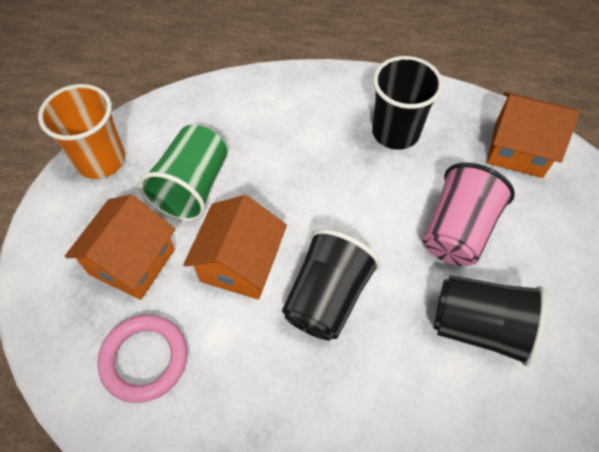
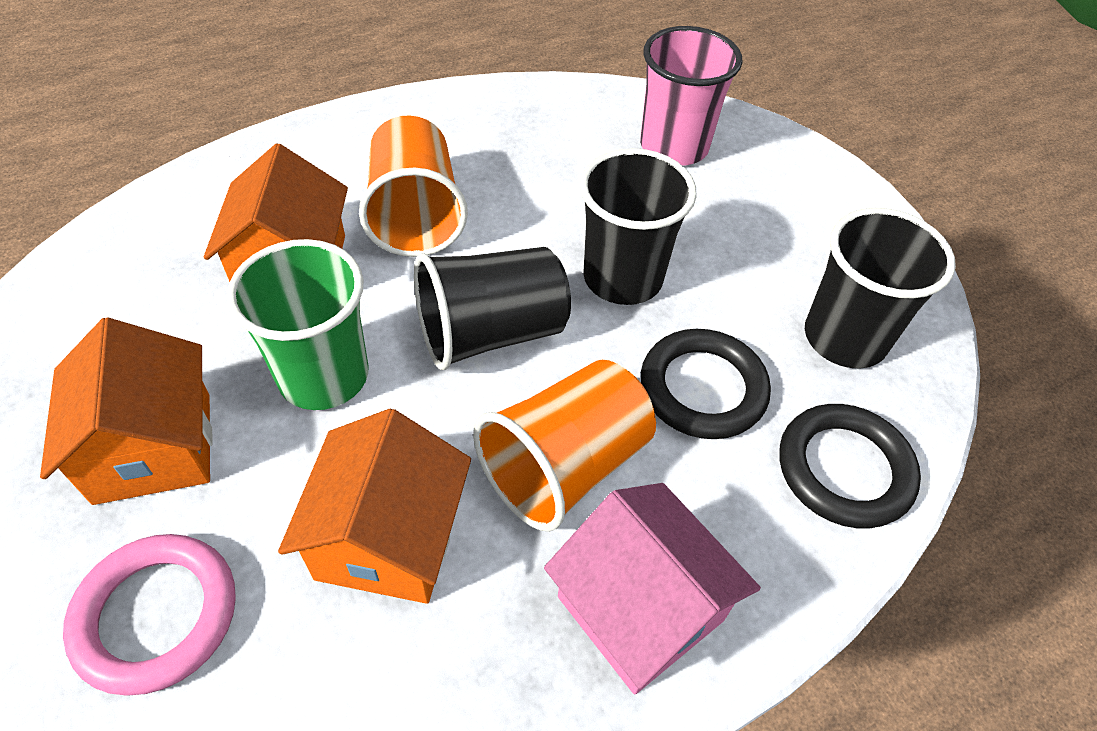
black ring: none = 0 -> [641,329,771,439] [780,404,921,528] = 2
orange cup: [38,84,125,179] = 1 -> [359,115,468,257] [473,360,656,532] = 2
pink house: none = 0 -> [544,483,761,694] = 1

